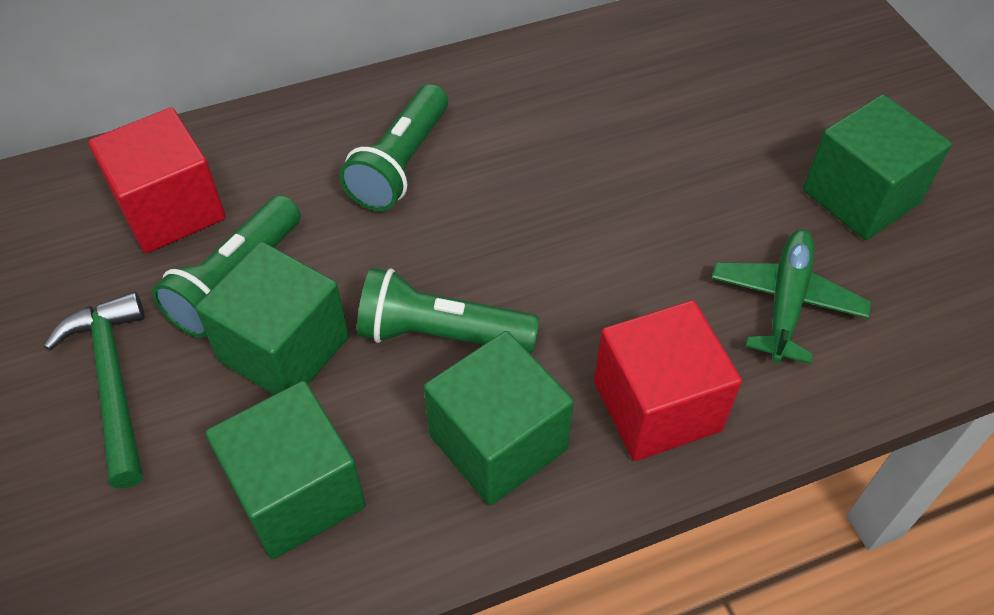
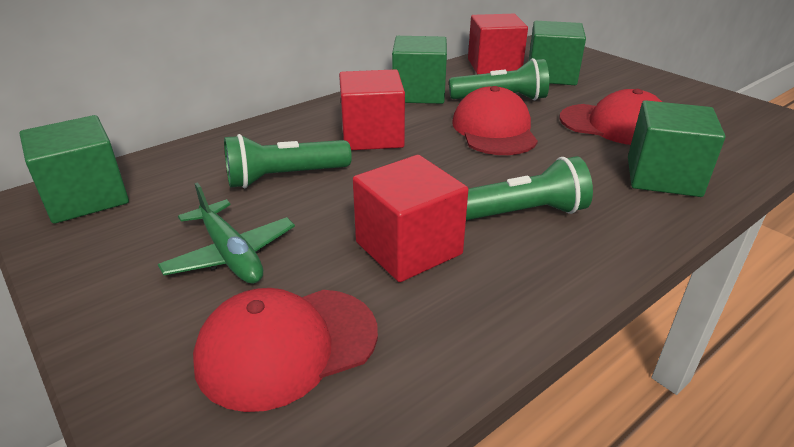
green hammer: [44,292,144,488] = 1 -> none = 0
red cap: none = 0 -> [193,288,378,412] [452,86,538,155] [560,89,662,145] = 3
red cube: [88,108,226,253] [594,300,742,461] = 2 -> [339,69,405,150] [353,155,468,282] [468,14,528,74] = 3

